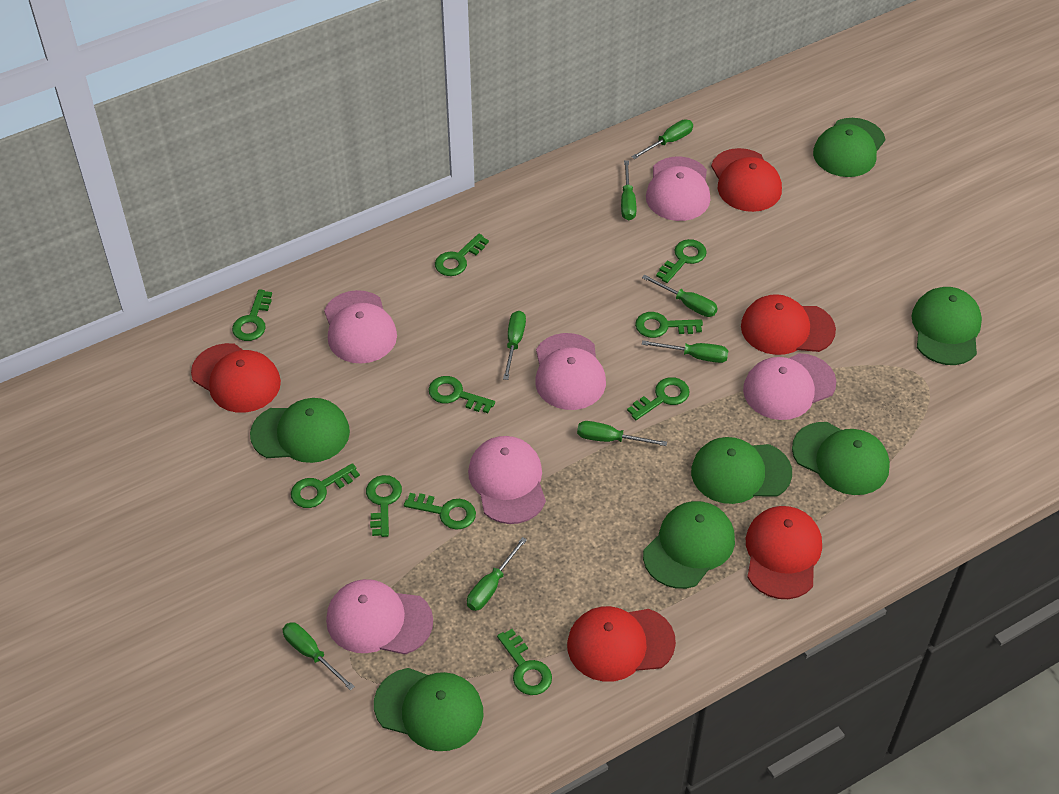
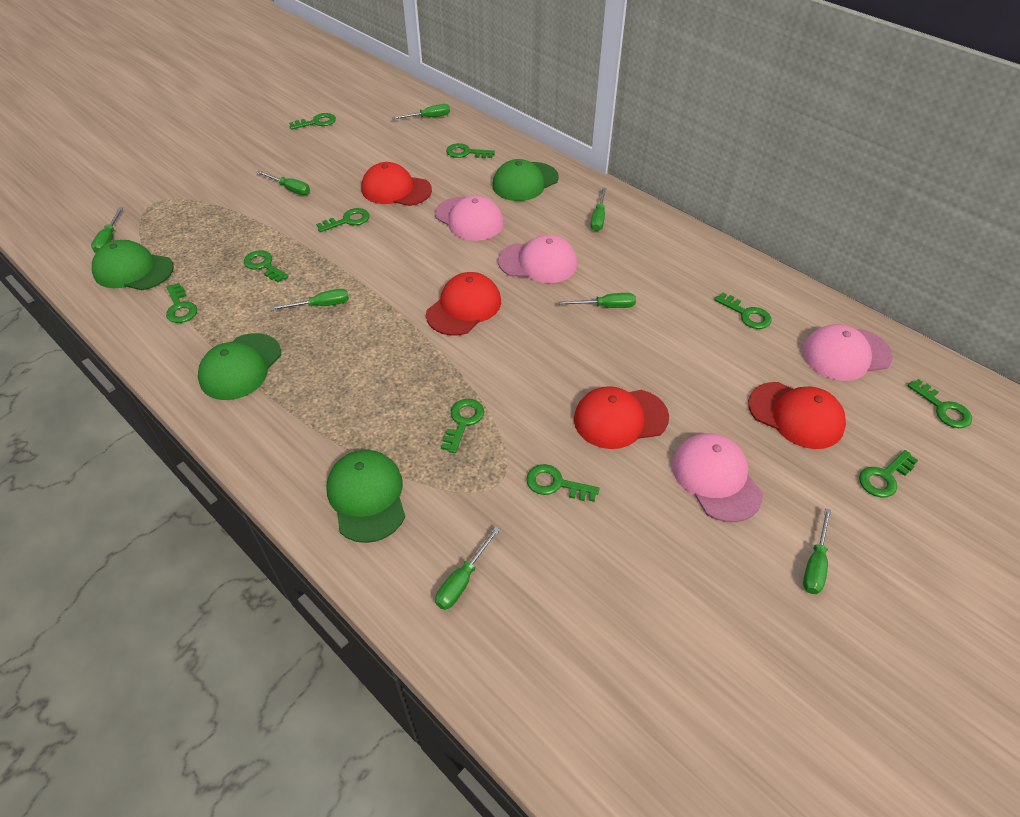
green cap: [250,398,350,463] [374,668,484,751] [643,501,735,589] [691,437,792,504] [792,422,890,495] [813,118,885,177] [911,287,982,365] = 7 -> [92,240,174,290] [198,333,281,400] [327,450,405,543] [492,159,559,201] = 4
pink cap: [324,290,397,364] [326,579,433,654] [468,436,546,524] [535,333,606,410] [646,156,710,221] [743,353,836,420] = 6 -> [435,196,504,241] [498,235,577,283] [672,433,763,522] [802,324,893,381] = 4
red cap: [191,343,281,413] [567,606,676,682] [711,148,782,212] [741,294,836,355] [746,506,822,599] = 5 -> [361,162,432,206] [426,272,501,336] [574,386,669,449] [748,382,846,449] = 4

